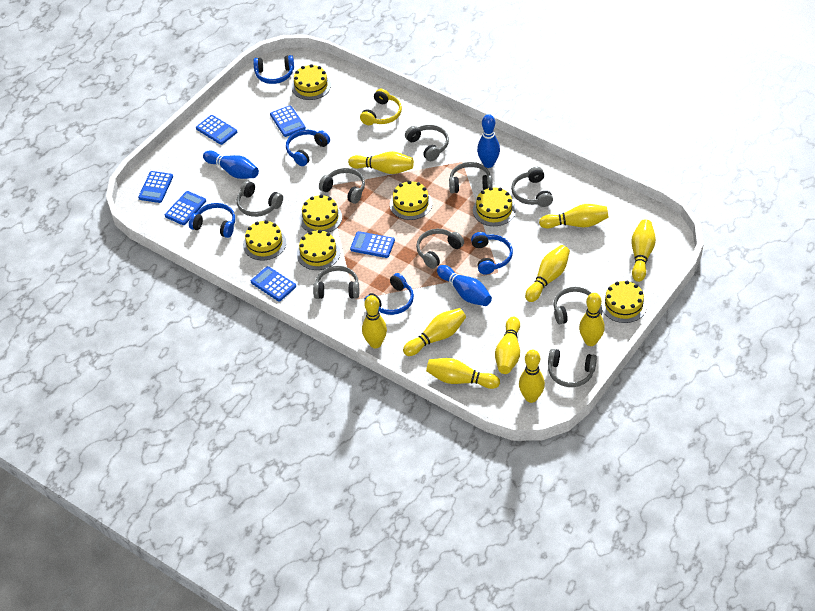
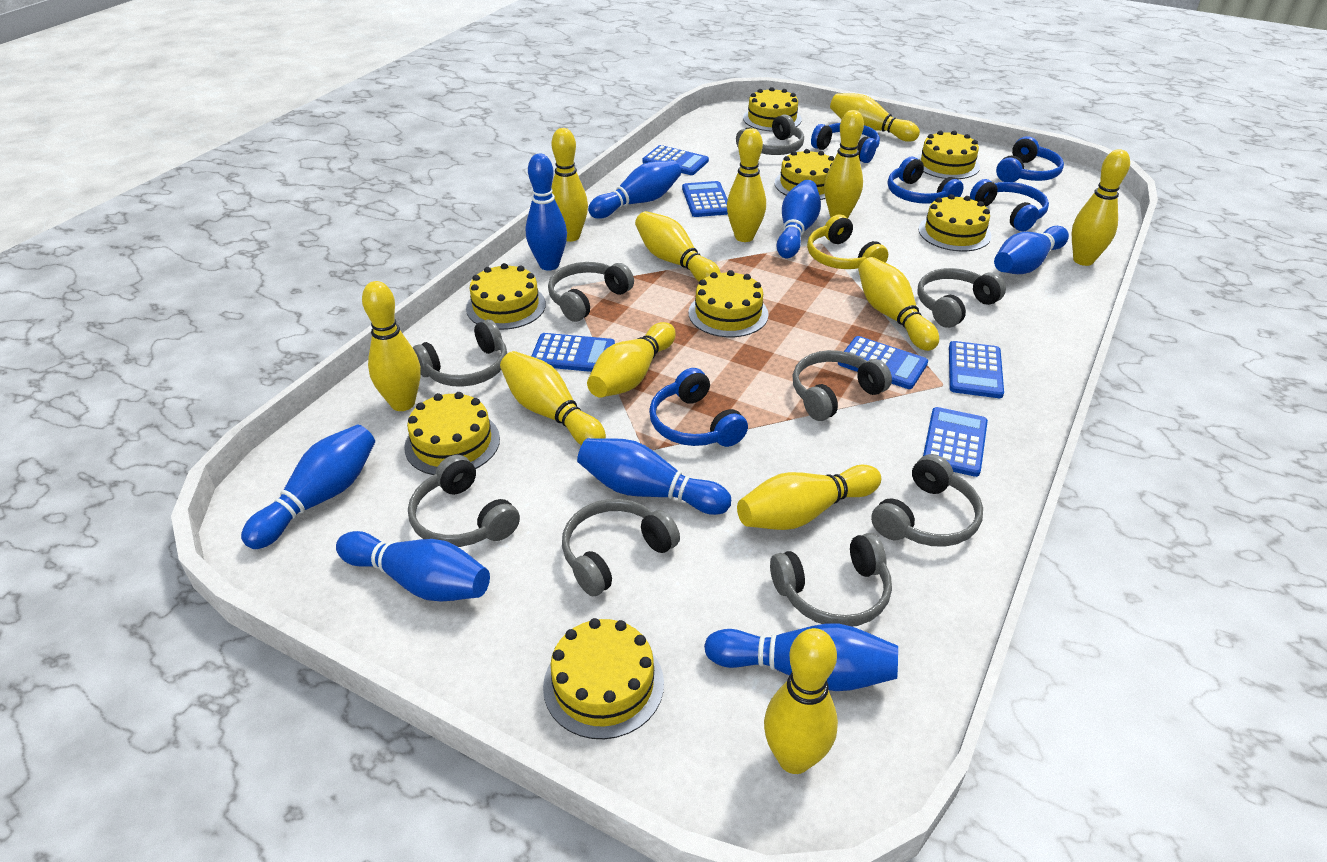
blue bowling pin: [203,150,259,179] [437,265,492,306] [477,114,500,168] = 3 -> [241,425,375,549] [336,531,490,602] [526,154,567,271] [577,438,731,515] [588,160,681,219] [704,624,898,691] [777,180,821,258] [994,226,1069,274] = 8
yellow bowling pin: [348,151,414,174] [362,295,387,348] [403,308,466,356] [426,358,500,389] [495,317,520,374] [519,350,545,403] [525,245,570,302] [539,204,609,229] [579,293,605,346] [631,219,656,282] = 10 -> [362,281,421,411] [500,351,606,445] [551,128,588,242] [587,322,676,398] [635,211,721,282] [727,128,766,242] [737,465,881,530] [764,628,838,774] [824,110,864,218] [830,93,920,142] [858,257,939,351] [1072,149,1130,266] = 12
yellow cake: [243,220,286,260] [291,64,331,100] [297,230,340,270] [299,195,342,233] [390,181,432,220] [473,187,516,226] [601,281,647,323] = 7 -> [404,392,500,475] [466,263,546,330] [543,618,664,739] [689,270,768,337] [743,87,802,132] [774,149,834,200] [916,130,980,179] [919,194,991,252] = 8

